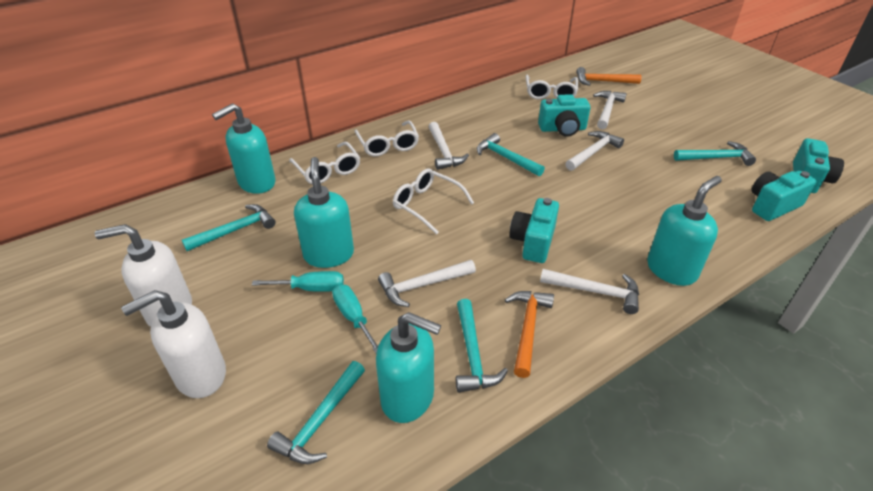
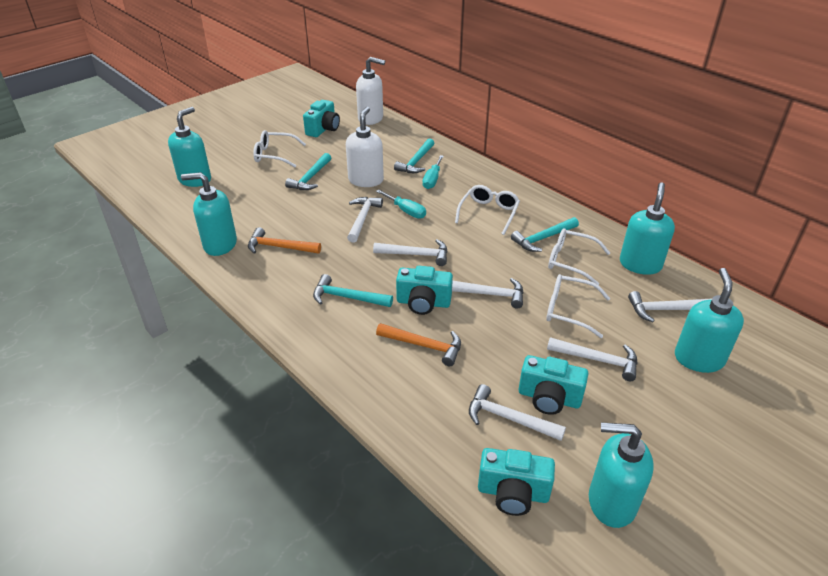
turquoise hammer: [182,204,276,251] [267,361,365,464] [456,299,508,393] [477,133,545,176] [674,141,756,166] = 5 -> [285,153,331,190] [313,274,393,307] [394,138,434,173] [511,217,579,252] = 4
turquoise soap dispenser: [212,103,276,194] [294,157,354,268] [376,312,441,423] [647,176,722,286] = 4 -> [168,107,211,187] [181,172,237,256] [589,423,654,528] [620,182,675,275] [675,268,744,373] = 5
white hammer: [378,260,476,307] [428,122,469,170] [540,269,639,314] [565,131,624,171] [593,91,627,129] = 5 -> [347,197,383,243] [373,239,448,266] [452,278,524,309] [469,384,566,441] [547,337,638,381] [628,291,712,322] = 6

